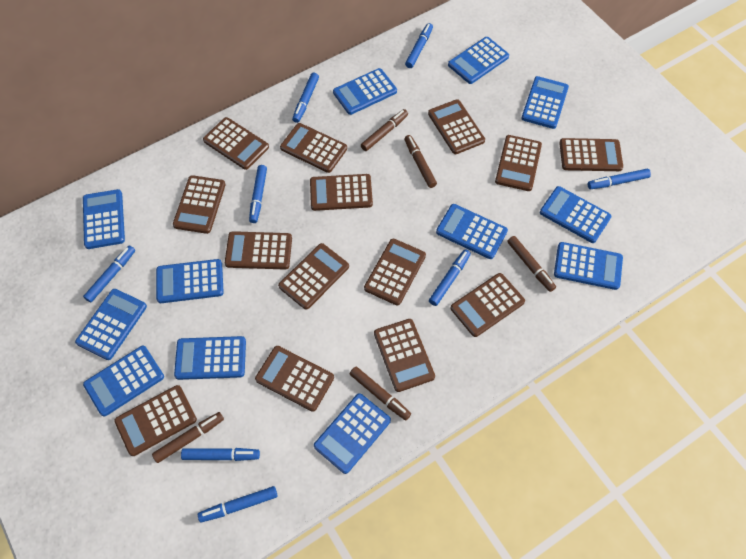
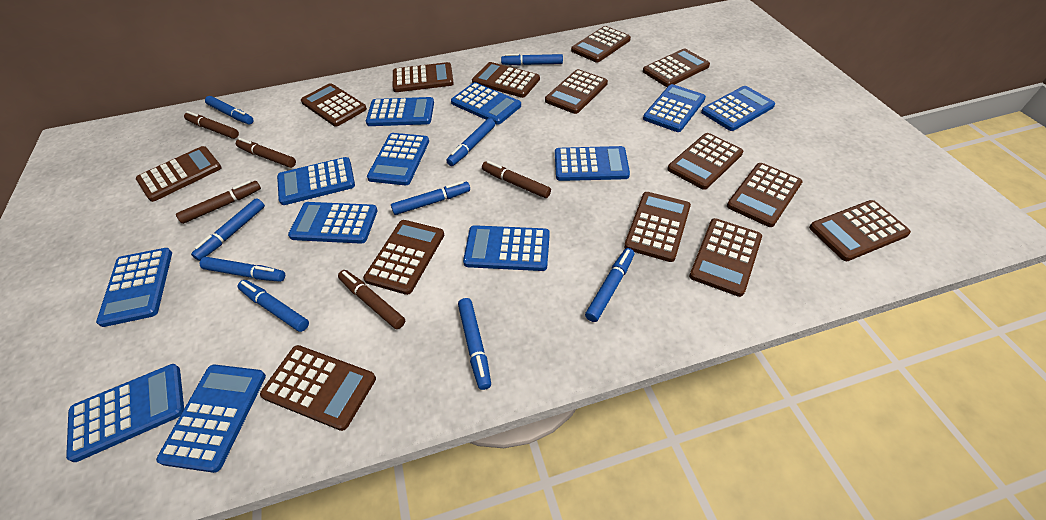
blue marker: [83,245,135,302] [181,448,260,461] [198,486,278,523] [249,165,267,223] [292,73,319,123] [405,23,433,68] [429,249,471,306] [588,169,651,189] = 8 -> [191,198,265,261] [199,257,285,282] [205,96,254,125] [238,280,309,332] [391,181,470,215] [446,118,495,166] [458,298,491,390] [501,54,563,65] [585,248,634,322] = 9

